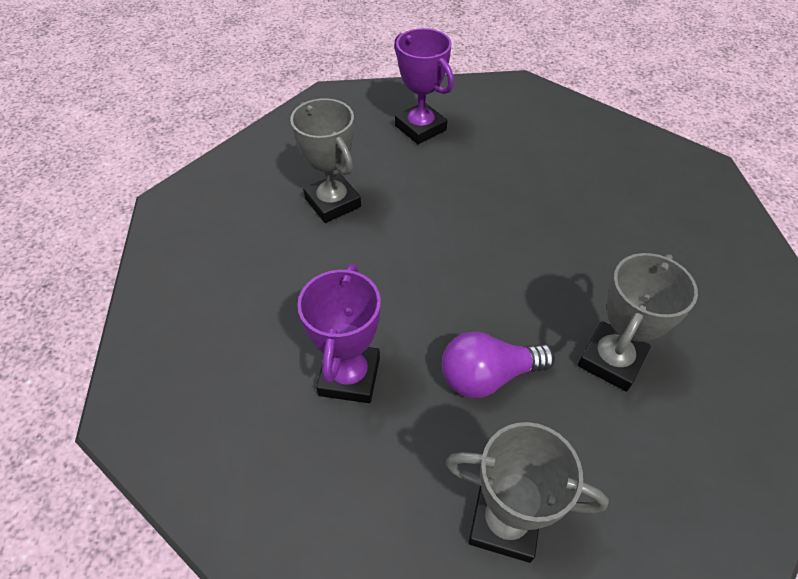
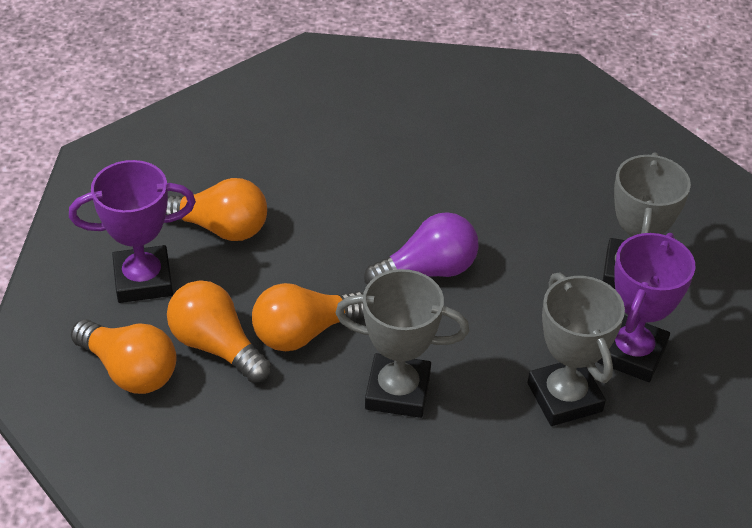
orange light bulb: none = 0 -> [71,319,176,394] [166,178,267,241] [167,281,271,383] [252,283,364,351] = 4

